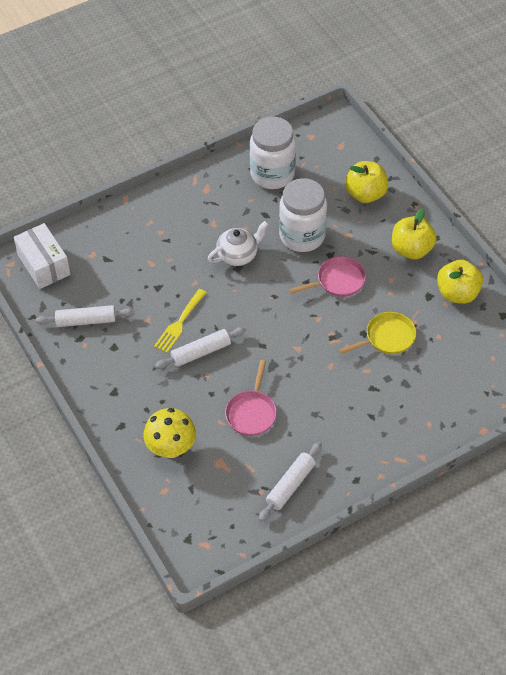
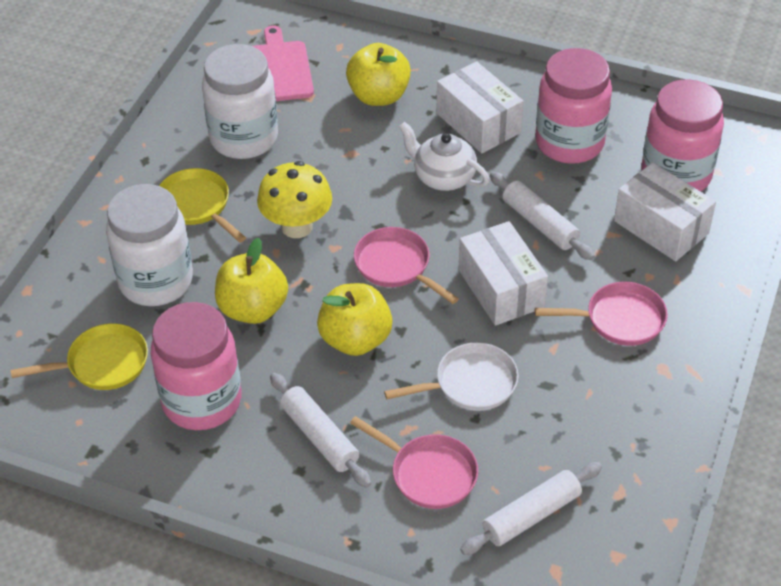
pink cutting board: none = 0 -> [252,26,314,101] = 1
pink jar: none = 0 -> [150,302,242,430] [535,48,612,164] [641,79,724,192] = 3
pink pan: [225,360,277,436] [289,256,366,297] = 2 -> [350,416,478,509] [354,227,459,304] [535,282,668,346] = 3
white box: [14,223,71,289] = 1 -> [436,61,524,154] [459,221,548,326] [614,162,716,261] = 3
white pan: none = 0 -> [384,342,519,411] = 1
yellow fork: [154,289,207,353] = 1 -> none = 0
yellow pan: [339,312,416,354] = 1 -> [10,323,148,390] [159,168,246,243] = 2

